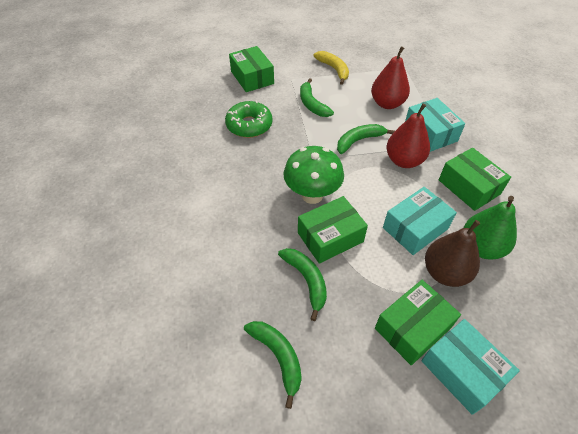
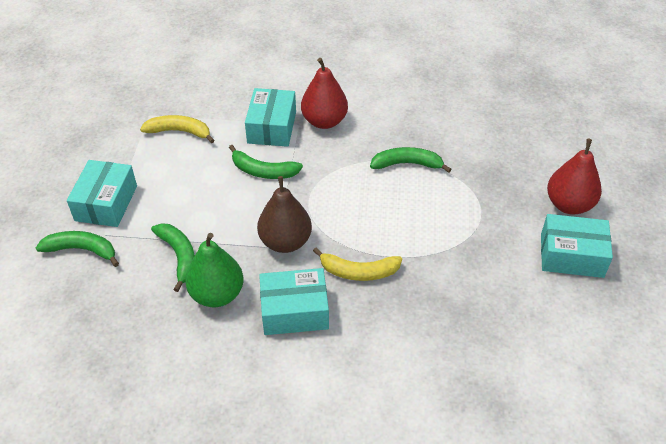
green box: [229,46,274,92] [298,196,368,264] [375,280,461,365] [439,148,511,211] = 4 -> none = 0
green donut: [225,100,273,138] = 1 -> none = 0
green mushroom: [284,146,344,204] = 1 -> none = 0
turquoise box: [383,187,457,255] [405,98,465,152] [421,319,520,415] = 3 -> [67,160,137,227] [245,88,296,147] [259,268,329,335] [541,214,613,278] = 4
yellow banana: [313,51,349,85] = 1 -> [140,115,215,143] [313,248,402,281] = 2

